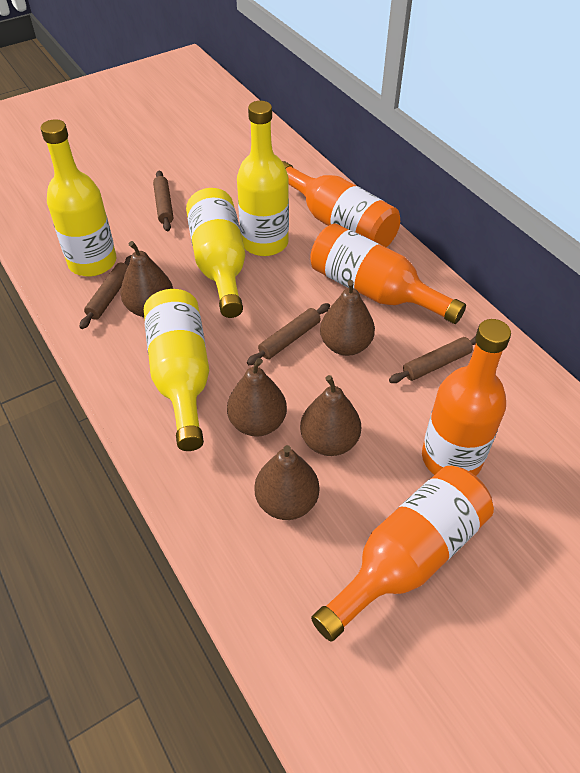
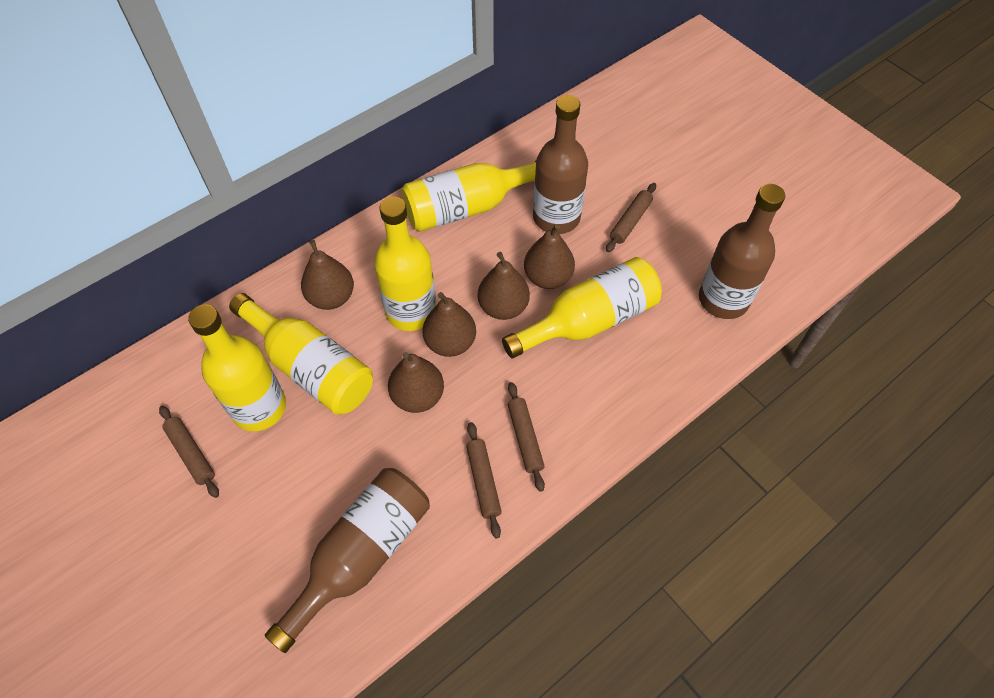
brown bottle: none = 0 -> [265,468,430,653] [533,95,588,234] [699,184,785,319] = 3
orange bottle: [282,161,400,247] [310,224,466,324] [311,466,494,642] [422,319,511,476] = 4 -> none = 0
yellow bottle: [41,119,116,276] [144,289,209,451] [186,188,245,318] [237,101,289,256] = 4 -> [188,304,286,431] [229,293,373,415] [374,197,436,331] [402,161,536,232] [502,257,662,358] = 5

